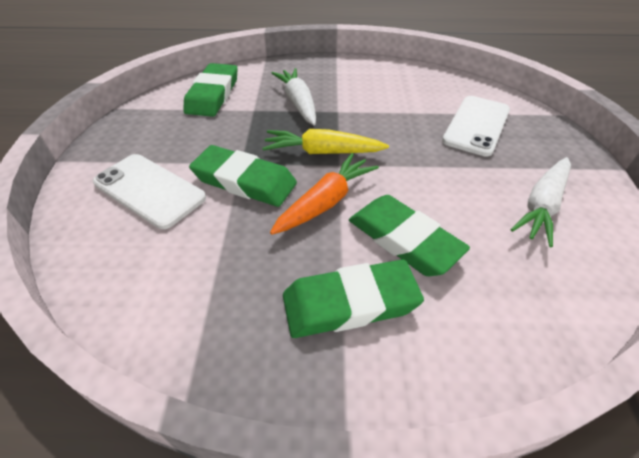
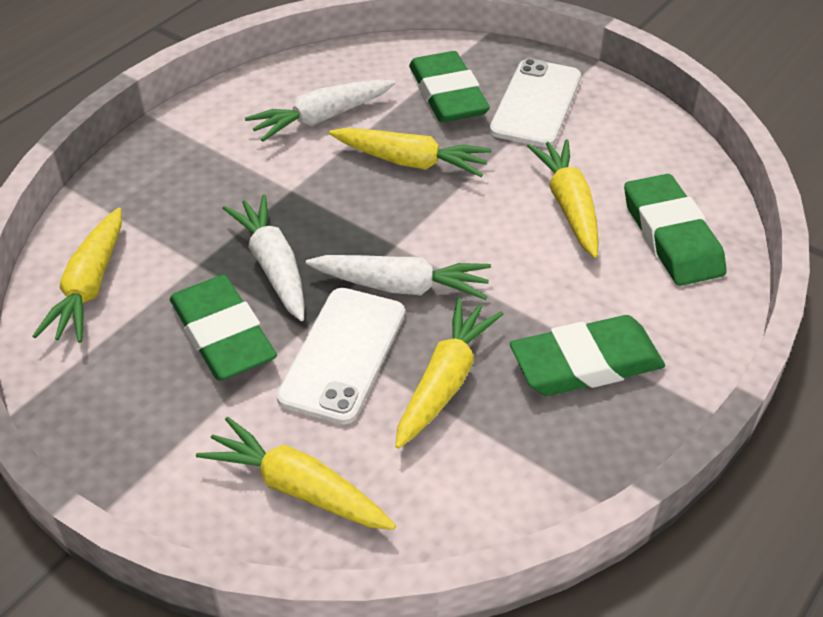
orange carrot: [270,153,379,235] = 1 -> none = 0
white carrot: [272,68,316,125] [511,157,571,247] = 2 -> [222,195,304,321] [245,80,395,142] [306,255,491,300] = 3
yellow carrot: [262,129,389,154] = 1 -> [32,208,122,343] [196,416,396,530] [329,128,492,177] [395,298,503,449] [527,139,599,258] = 5

